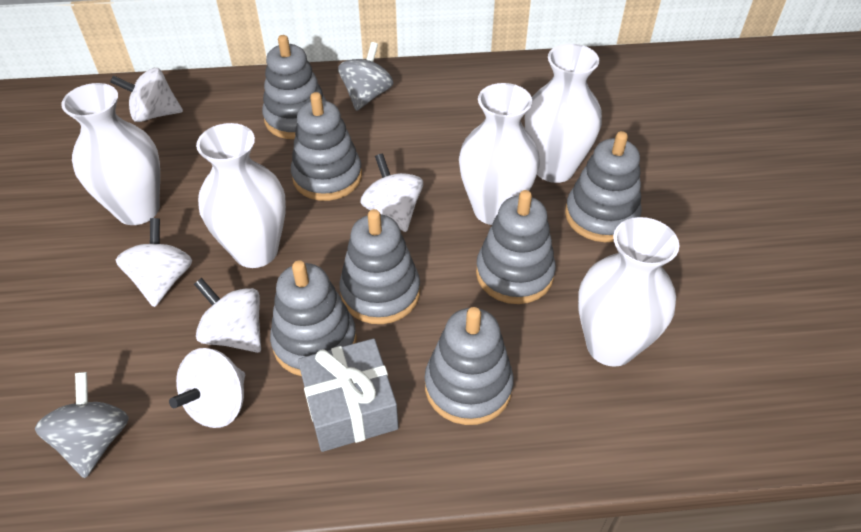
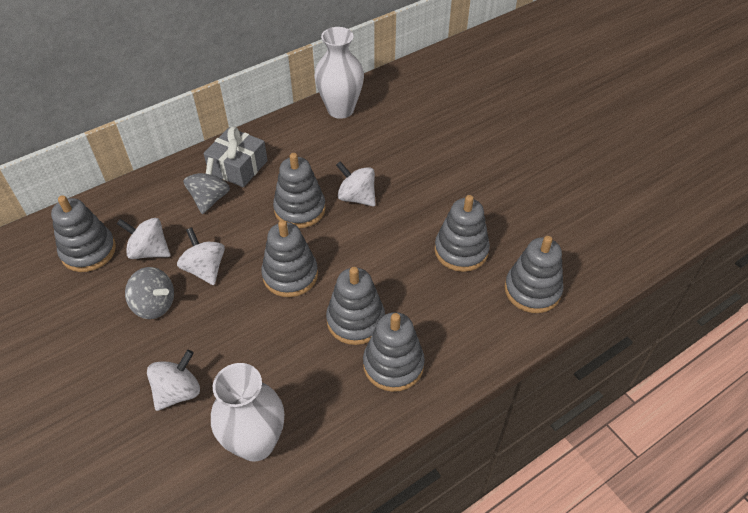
white spinning top: [110,68,183,122] [116,218,192,307] [169,348,245,428] [194,278,261,353] [360,153,423,232] = 5 -> [117,218,170,259] [147,350,200,411] [177,228,225,285] [336,161,376,206] = 4
white vase: [61,83,160,225] [196,123,286,268] [459,83,540,225] [525,44,602,183] [578,217,679,367] = 5 -> [211,363,284,462] [315,27,364,119] = 2

